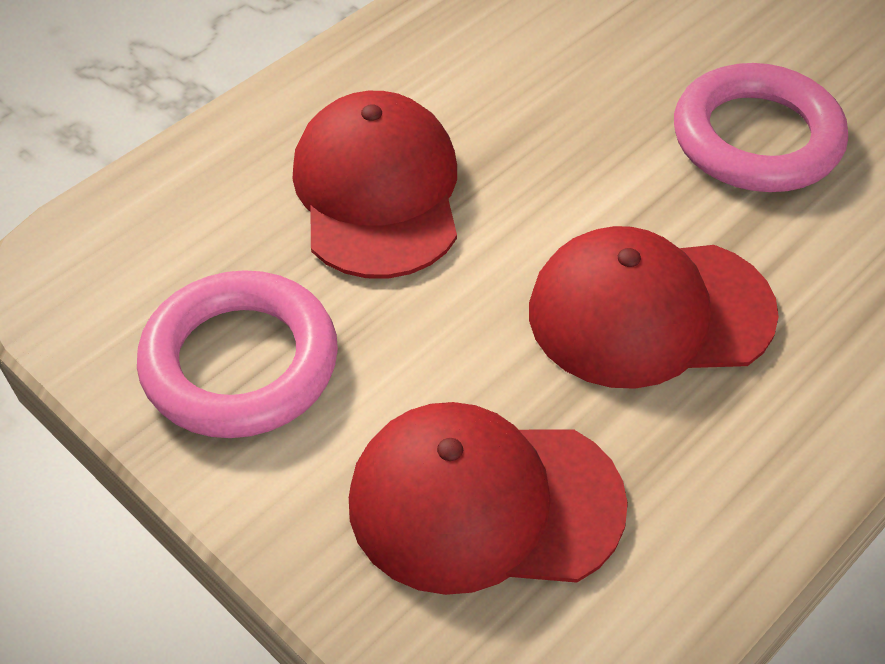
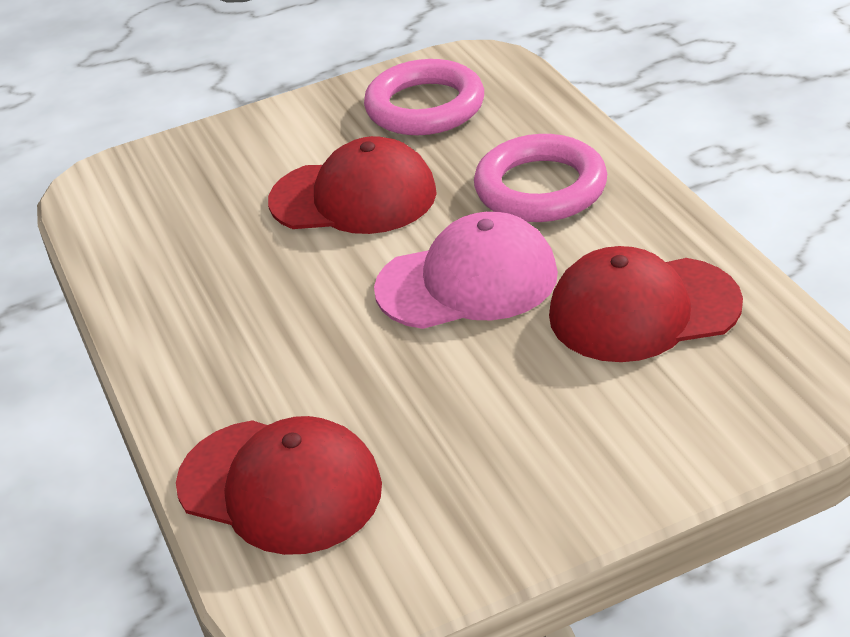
pink cap: none = 0 -> [374,212,558,329] = 1

